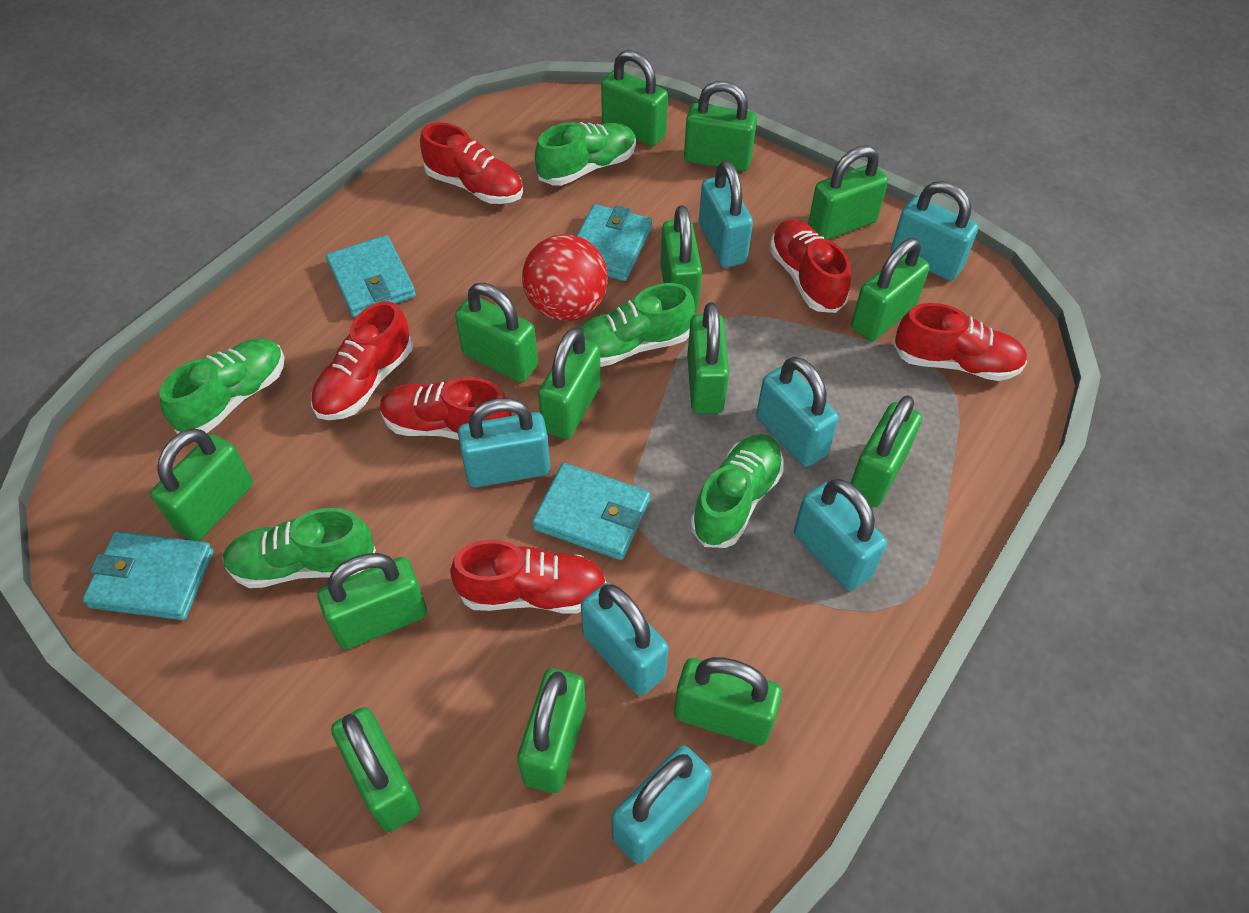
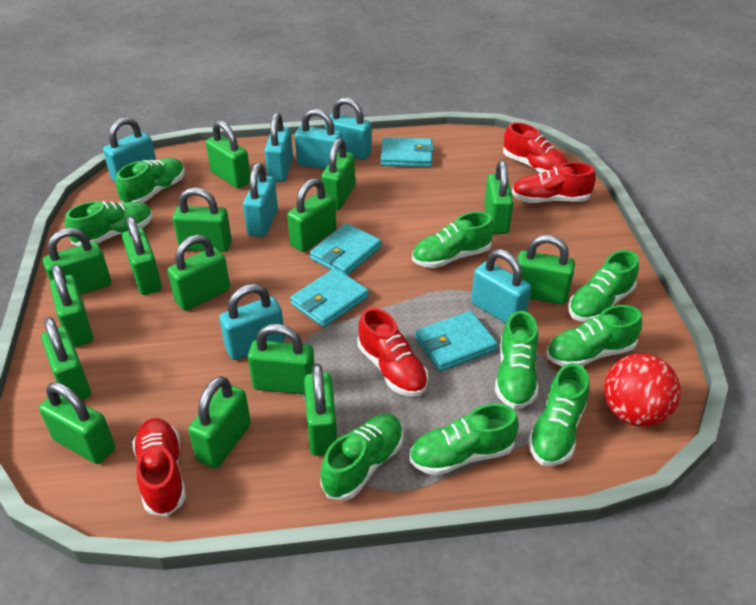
green padlock: [150,428,253,541] [317,553,427,649] [331,707,421,832] [455,283,538,383] [517,668,586,793] [538,327,601,439] [601,50,668,146] [660,205,702,312] [674,657,782,746] [684,81,757,171] [687,302,729,414] [808,145,888,240] [851,238,930,341] [851,395,922,507] = 14 -> [39,382,115,464] [41,317,91,400] [43,228,111,295] [50,264,93,347] [122,216,162,295] [167,235,230,311] [173,187,232,252] [188,376,251,468] [206,120,250,188] [248,324,314,394] [287,178,336,252] [304,364,337,456] [321,138,355,210] [484,161,514,234] [517,235,575,305] = 15
green shoe: [159,338,285,434] [223,508,376,588] [535,122,636,186] [579,283,695,367] [690,434,784,548] = 5 -> [65,201,153,246] [116,158,185,203] [320,414,404,501] [409,403,519,476] [412,211,494,268] [495,311,539,409] [528,363,589,466] [546,305,642,367] [568,250,639,322] = 9
red shoe: [311,301,413,420] [380,377,511,440] [420,122,523,204] [450,540,607,614] [770,219,851,313] [893,303,1027,381] = 6 -> [132,418,186,516] [357,308,428,397] [503,122,568,174] [512,162,595,203] = 4

